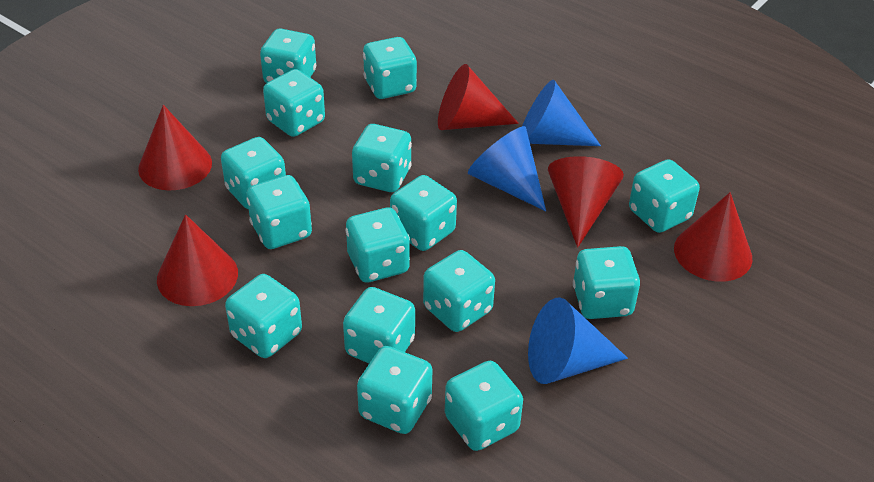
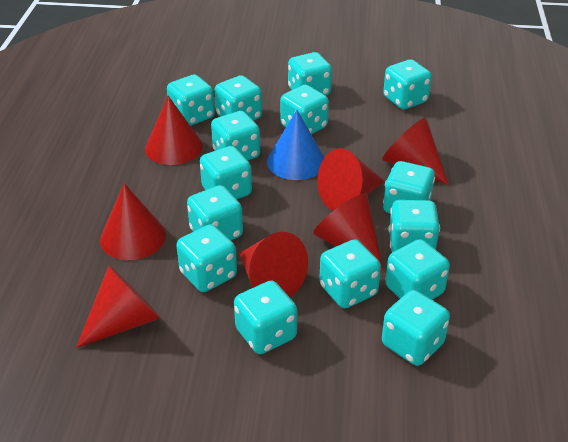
blue cone: [468,126,546,211] [522,80,601,146] [528,297,628,384] = 3 -> [267,110,325,180] = 1
red cone: [138,105,212,191] [157,214,238,306] [438,64,519,130] [548,156,624,248] [674,193,752,282] = 5 -> [76,265,161,348] [100,183,166,260] [145,96,203,165] [239,232,308,297] [313,193,383,271] [317,148,385,211] [382,118,449,185] = 7

